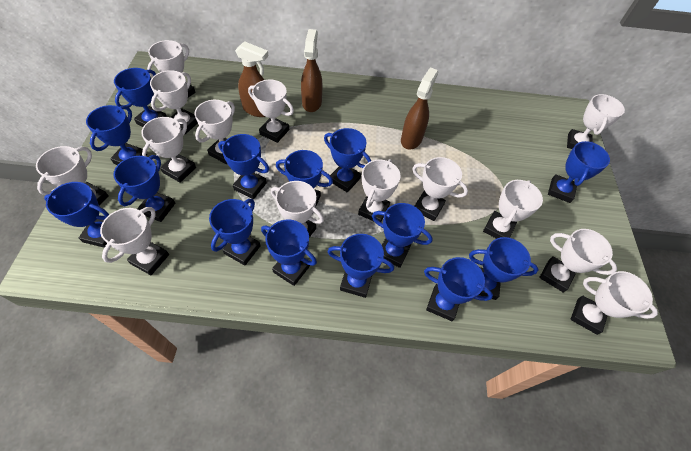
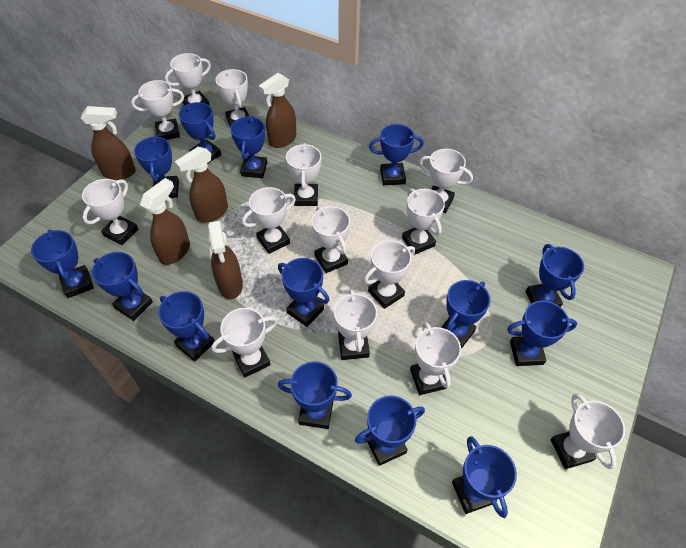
brown spray bottle: [235,41,269,117] [301,29,322,112] [401,67,438,149] = 3 -> [81,106,136,180] [140,178,190,265] [175,147,228,222] [208,220,243,299] [259,73,296,148] = 5

